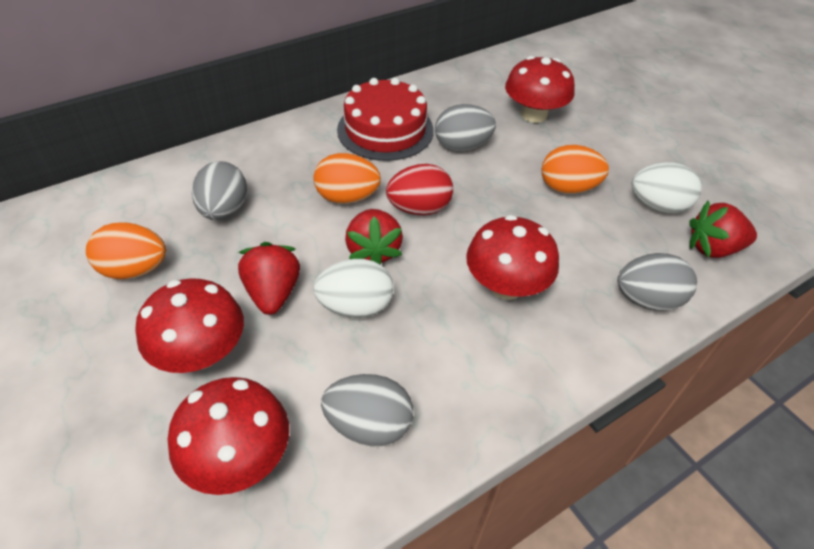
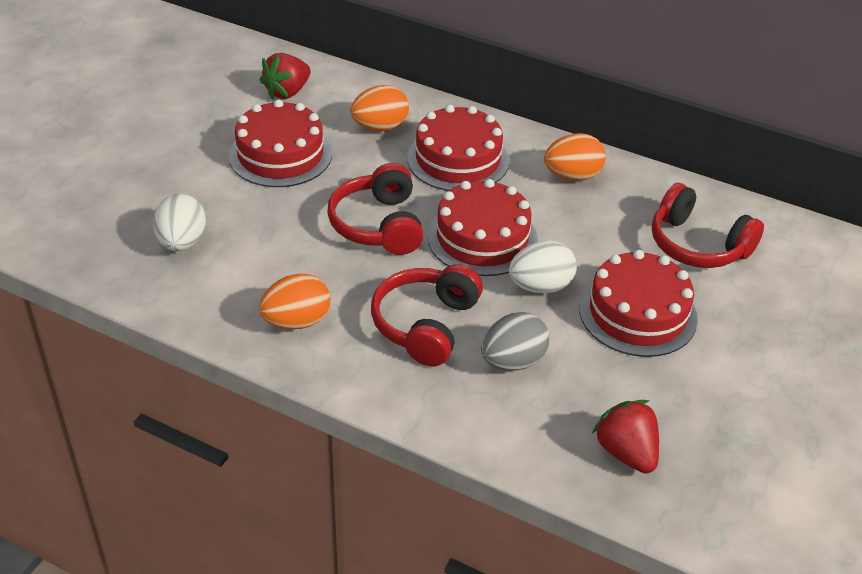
grey egg: [192,161,247,220] [321,374,413,446] [435,104,496,151] [617,253,697,311] = 4 -> [481,312,549,371] = 1
red cake: [337,78,434,161] = 1 -> [229,100,332,187] [407,105,509,191] [427,179,538,276] [579,250,698,357] = 4
red egg: [386,164,453,215] = 1 -> none = 0
red headphones: none = 0 -> [327,163,423,255] [371,264,483,366] [652,183,764,268] = 3
red mushroom: [135,278,244,373] [168,377,289,495] [466,215,559,300] [505,56,575,123] = 4 -> none = 0
red strawberry: [238,242,300,315] [345,209,403,265] [689,201,757,258] = 3 -> [259,53,311,100] [592,400,659,473] = 2

